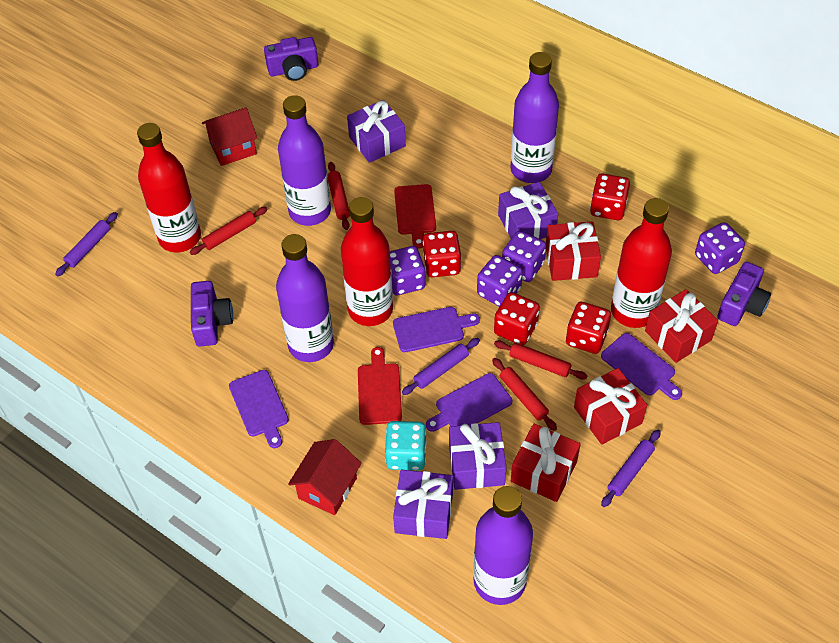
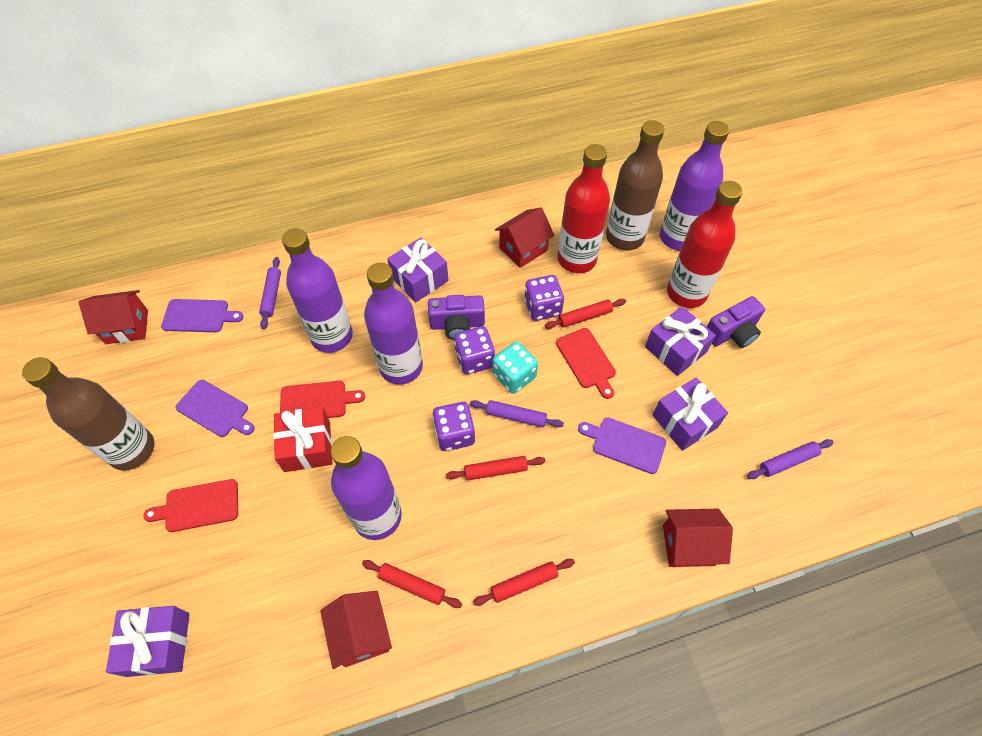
brown bottle: none = 0 -> [22,357,154,471] [606,120,664,250] = 2
purple camera: [191,281,233,347] [264,37,318,81] [717,262,771,326] = 3 -> [428,295,485,340] [707,296,765,348] = 2
purple cutting board: [229,370,289,448] [393,307,480,352] [426,373,512,432] [601,333,682,400] = 4 -> [161,299,244,332] [175,380,255,437] [578,417,666,474] = 3
purple dice: [390,246,426,295] [477,255,523,307] [502,230,546,282] [695,222,745,274] = 4 -> [433,402,475,451] [454,326,495,375] [524,275,564,321] = 3
red bottle: [137,123,201,252] [341,197,393,326] [611,198,672,328] = 3 -> [558,144,610,273] [667,181,743,308] = 2
red cutting board: [358,347,402,425] [394,184,436,249] = 2 -> [143,479,238,532] [280,381,365,418] [556,328,616,399] = 3
red dice: [423,231,461,277] [494,292,540,345] [566,302,611,354] [590,173,630,220] = 4 -> none = 0
red gift: [511,424,581,502] [546,221,601,281] [574,368,647,445] [645,289,718,363] = 4 -> [273,407,333,472] = 1
red house: [202,107,257,166] [288,439,362,515] = 2 -> [79,290,148,344] [320,591,392,669] [495,208,555,268] [663,509,733,567] = 4

